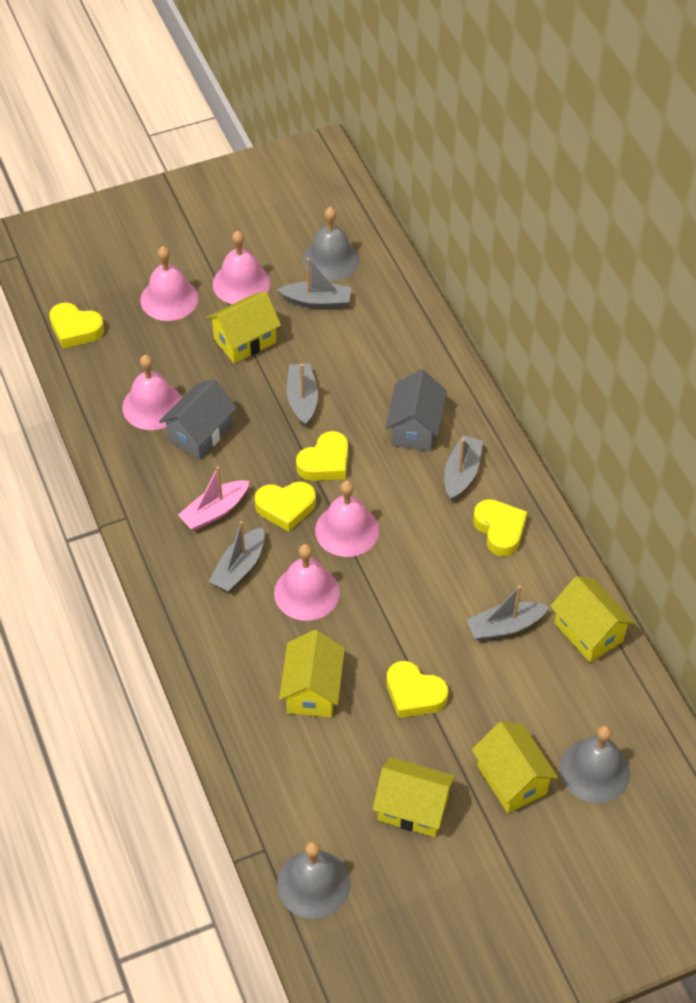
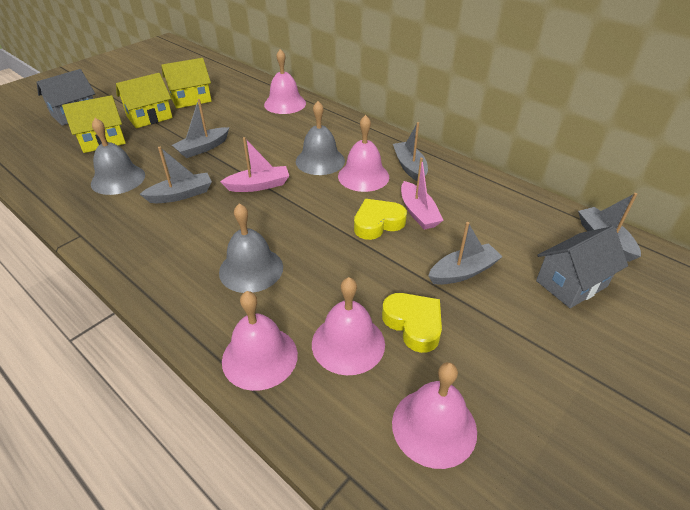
pink boat: [178,466,249,531] = 1 -> [220,137,289,192] [401,158,443,230] = 2
yellow heart: [49,303,105,348] [255,482,316,532] [296,431,348,481] [387,661,448,718] [473,499,527,556] = 5 -> [354,199,407,240] [382,293,442,353] = 2
yellow house: [206,292,281,363] [279,630,345,717] [372,757,456,837] [472,722,558,813] [550,576,635,662] = 5 -> [62,95,126,153] [116,73,173,128] [161,58,212,109] = 3

